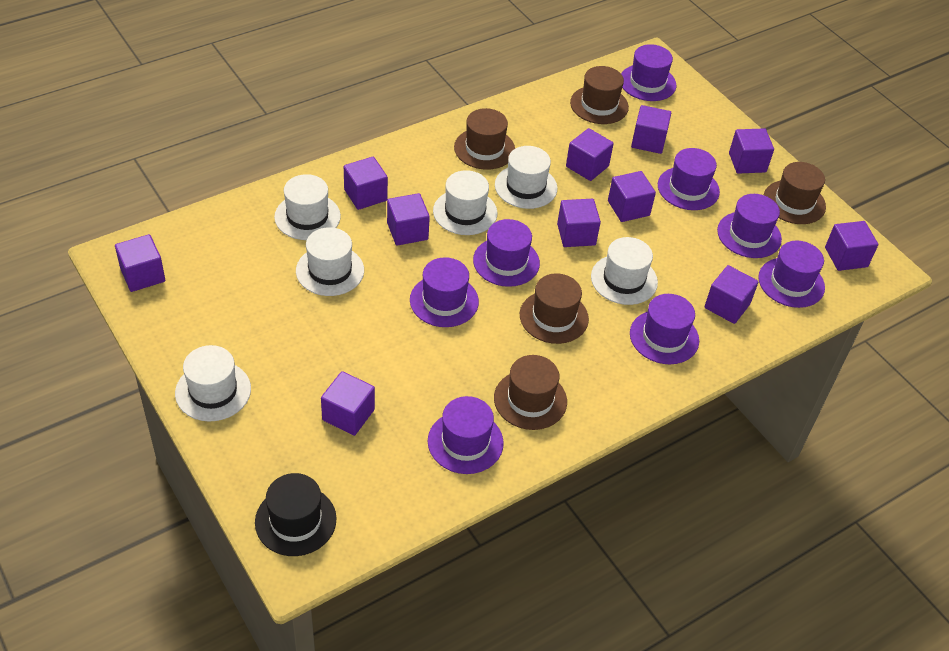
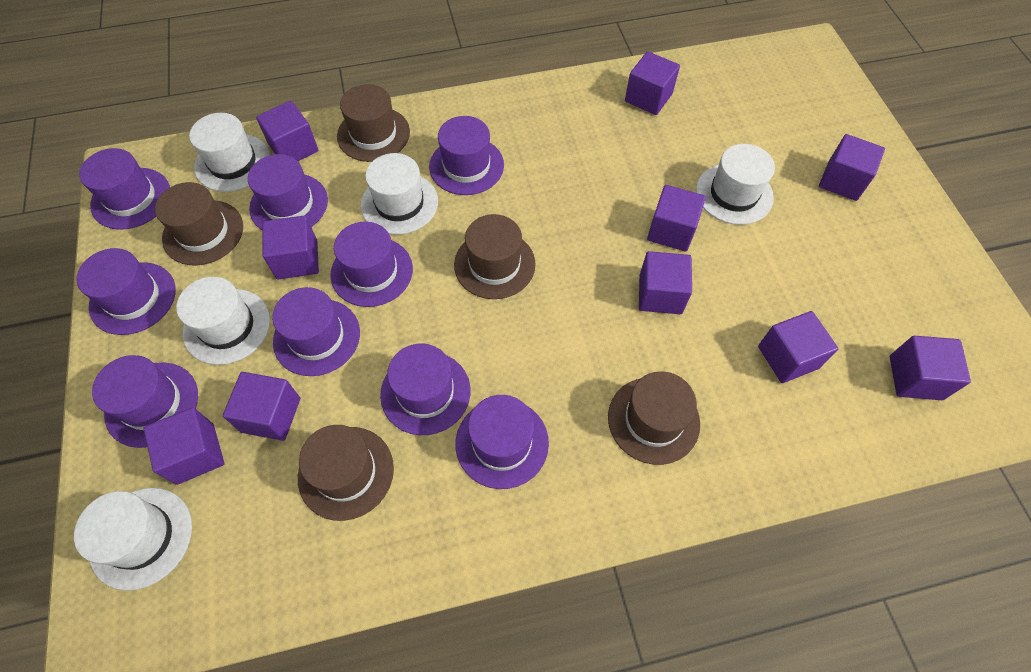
black hat: [255,473,337,556] = 1 -> none = 0
purple cube: [115,234,165,292] [321,371,375,436] [344,157,388,210] [387,193,430,246] [557,199,601,247] [566,128,614,181] [608,171,656,222] [631,105,671,154] [704,265,758,324] [729,128,774,174] [825,221,878,271] = 11 -> [143,407,224,485] [223,372,300,441] [256,101,318,161] [262,216,319,279] [625,51,680,115] [639,251,692,314] [647,185,706,252] [758,311,838,383] [819,134,885,201] [890,336,971,400] = 10
purple hat: [410,257,479,327] [428,396,504,474] [473,219,540,287] [621,44,676,101] [630,294,699,364] [658,148,720,210] [717,194,782,258] [758,241,825,308] = 8 -> [76,248,176,335] [79,148,170,230] [92,355,198,448] [248,154,328,230] [272,287,360,376] [330,222,413,307] [380,343,471,435] [429,116,504,195] [455,395,549,489] = 9
white hat: [175,345,251,422] [274,174,341,240] [296,227,364,296] [433,170,497,235] [495,146,558,209] [591,237,658,305] = 6 -> [74,488,192,591] [176,277,270,365] [189,113,270,192] [361,153,438,235] [696,144,775,225] = 5

